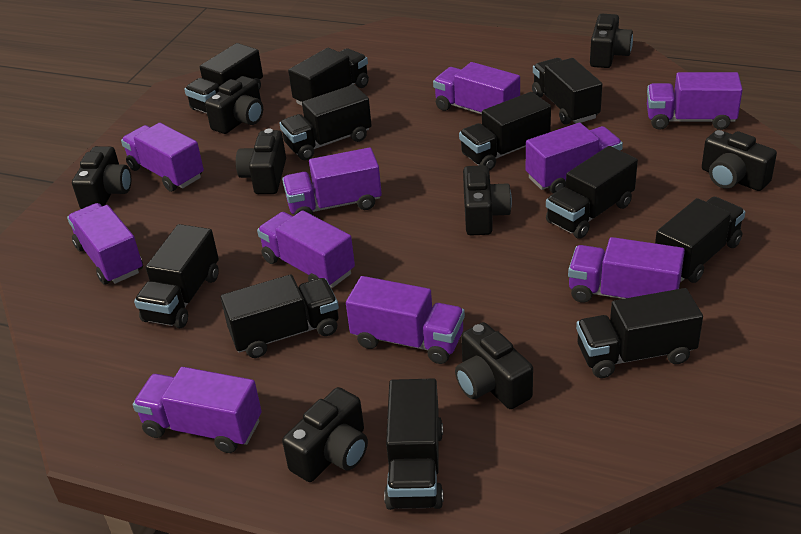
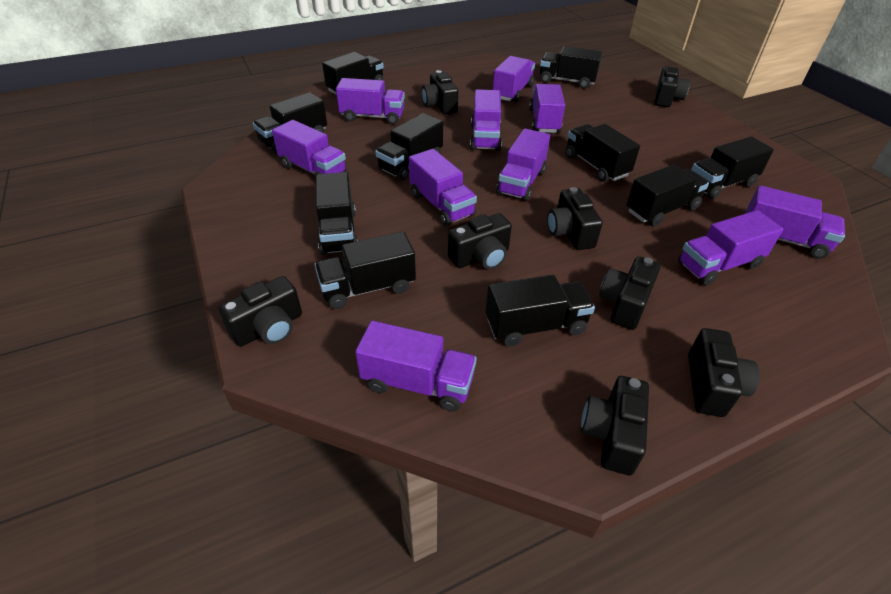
black truck: [134,224,219,328] [184,43,263,114] [221,275,339,358] [279,85,372,161] [288,48,369,106] [384,378,443,510] [459,92,551,171] [532,58,602,125] [546,146,638,239] [576,288,703,378] [655,197,745,283] = 11 -> [253,92,327,153] [314,232,416,309] [316,172,358,255] [322,52,384,95] [375,113,443,180] [486,275,595,347] [540,46,602,88] [565,124,640,182] [627,165,709,226] [691,136,774,199] = 10

